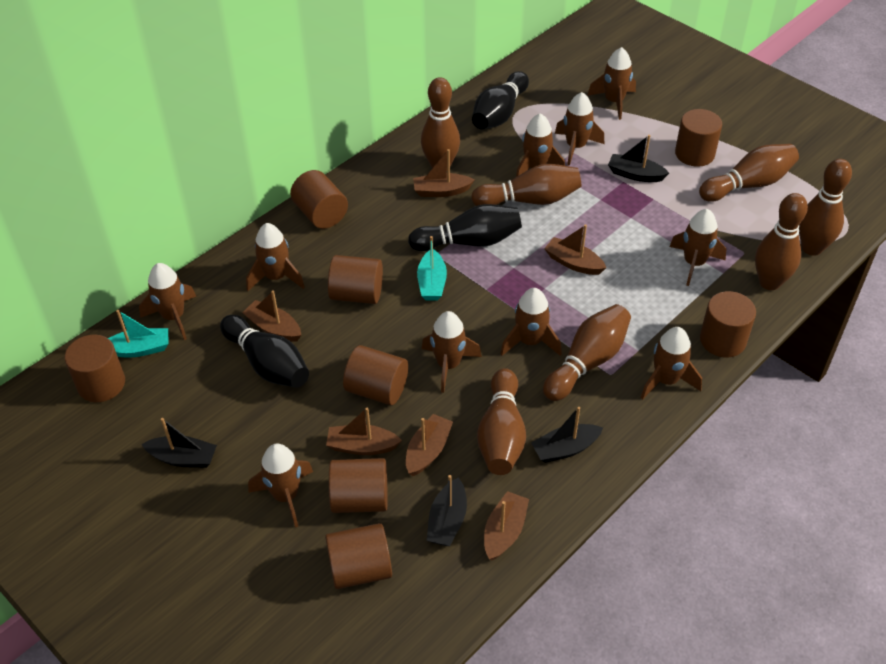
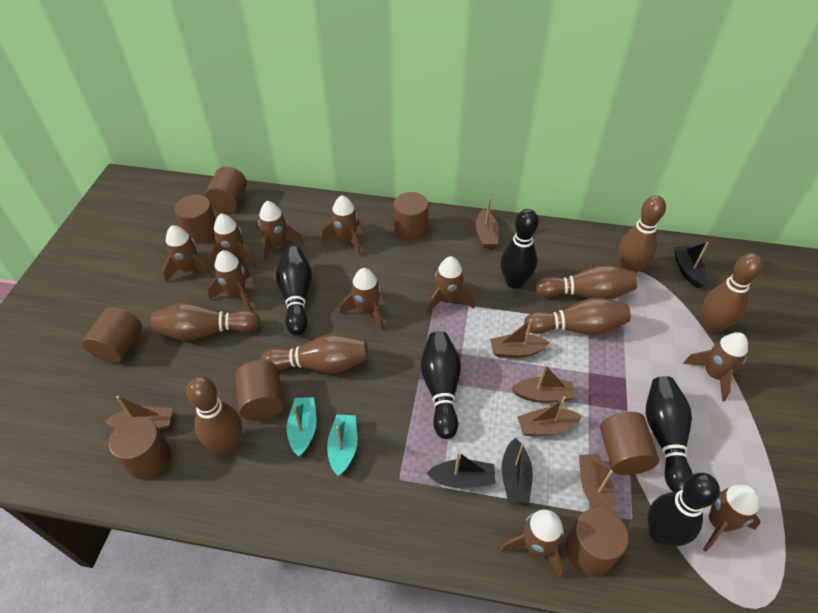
black boat: [142,418,217,468] [427,475,467,546] [531,407,603,463] [608,135,669,182] = 4 -> [426,452,496,489] [501,438,533,503] [674,242,709,288] = 3
black bowling pin: [220,315,309,388] [408,204,522,251] [472,71,529,130] = 3 -> [276,246,312,335] [421,331,461,439] [501,209,539,289] [646,376,693,492] [648,473,720,546] = 5

